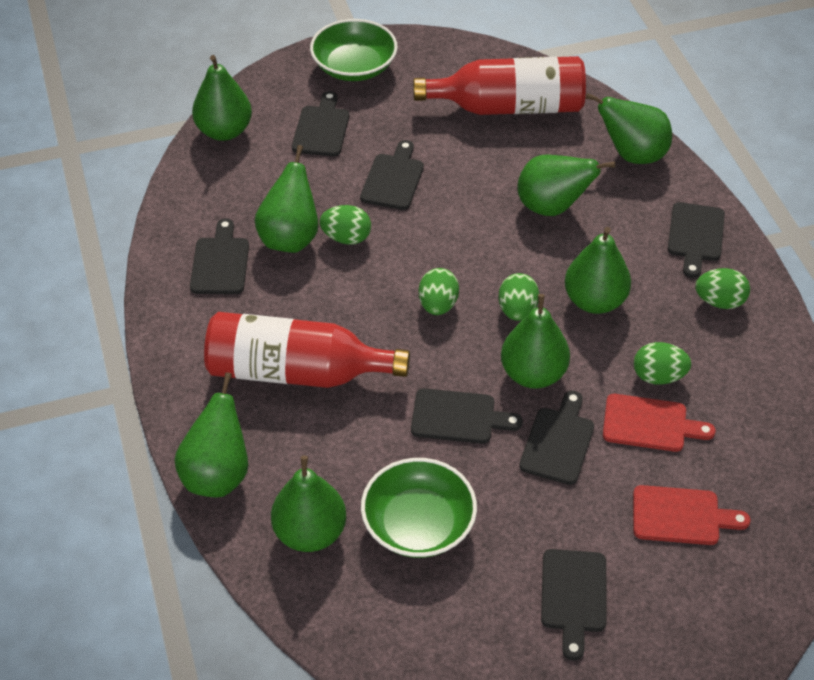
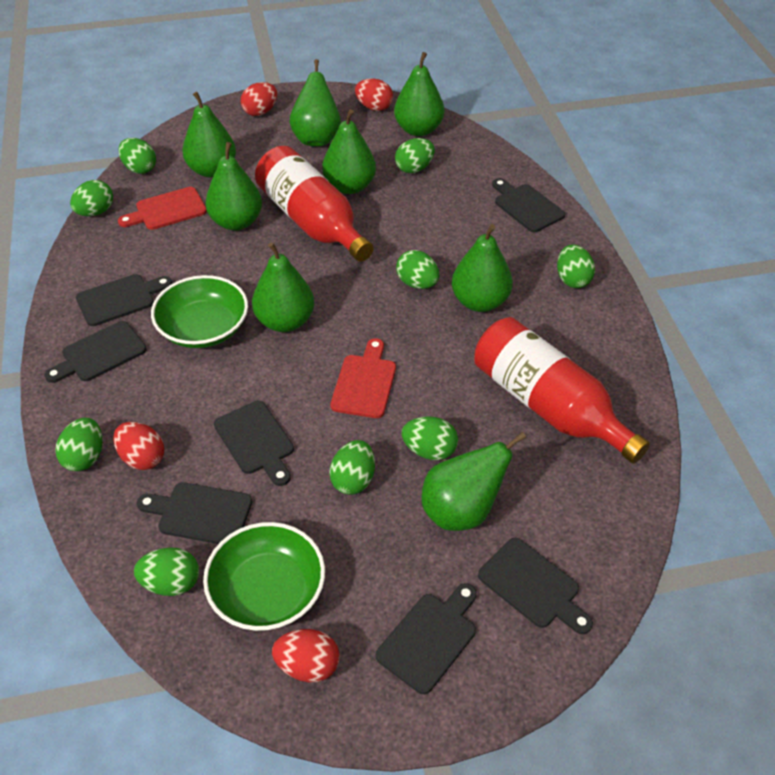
green egg: [319,205,371,245] [418,268,459,315] [498,273,539,321] [633,342,691,385] [695,268,750,309] = 5 -> [55,418,102,471] [70,180,113,216] [118,138,156,174] [134,547,199,596] [329,440,375,495] [395,138,435,173] [396,250,439,289] [402,416,458,460] [557,245,595,288] = 9
red egg: none = 0 -> [113,422,164,470] [241,82,277,116] [272,629,339,683] [355,78,393,111] = 4

